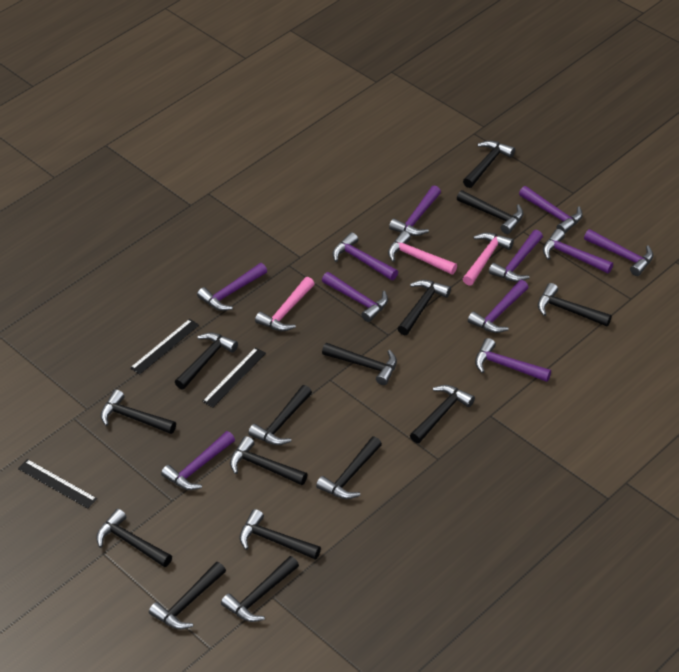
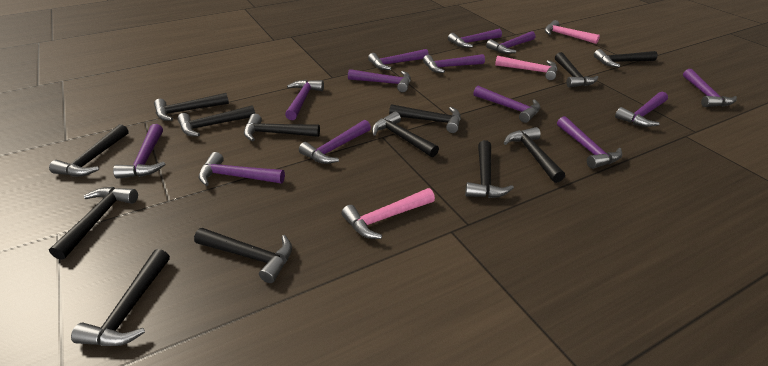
black hammer: [96,509,172,567] [101,389,176,434] [149,562,226,629] [175,332,238,390] [221,556,299,622] [230,436,308,485] [239,509,321,560] [248,385,312,445] [316,437,382,499] [322,343,397,385] [397,280,451,335] [410,385,475,443] [457,190,524,234] [463,141,515,188] [538,283,612,326] = 15 -> [49,124,129,176] [49,187,138,260] [71,249,170,346] [154,93,229,121] [177,105,255,137] [194,228,292,283] [244,114,320,141] [372,112,439,157] [389,104,461,133] [465,140,514,198] [504,127,565,183] [555,52,599,87] [594,49,658,67] = 13
black ruler: [18,459,97,508] [130,319,199,375] [202,347,266,408] = 3 -> none = 0
purple hammer: [161,431,235,490] [197,263,267,311] [322,272,388,322] [333,232,398,280] [389,185,441,236] [468,280,528,333] [475,338,551,382] [489,230,543,282] [519,186,583,234] [543,229,613,273] [584,229,653,276] = 11 -> [113,124,165,179] [199,152,285,186] [285,80,324,120] [299,120,371,164] [348,69,411,92] [368,49,429,70] [423,54,485,73] [448,29,502,48] [473,86,540,123] [486,31,536,54] [557,116,622,169] [615,92,668,127] [683,69,737,107] = 13

